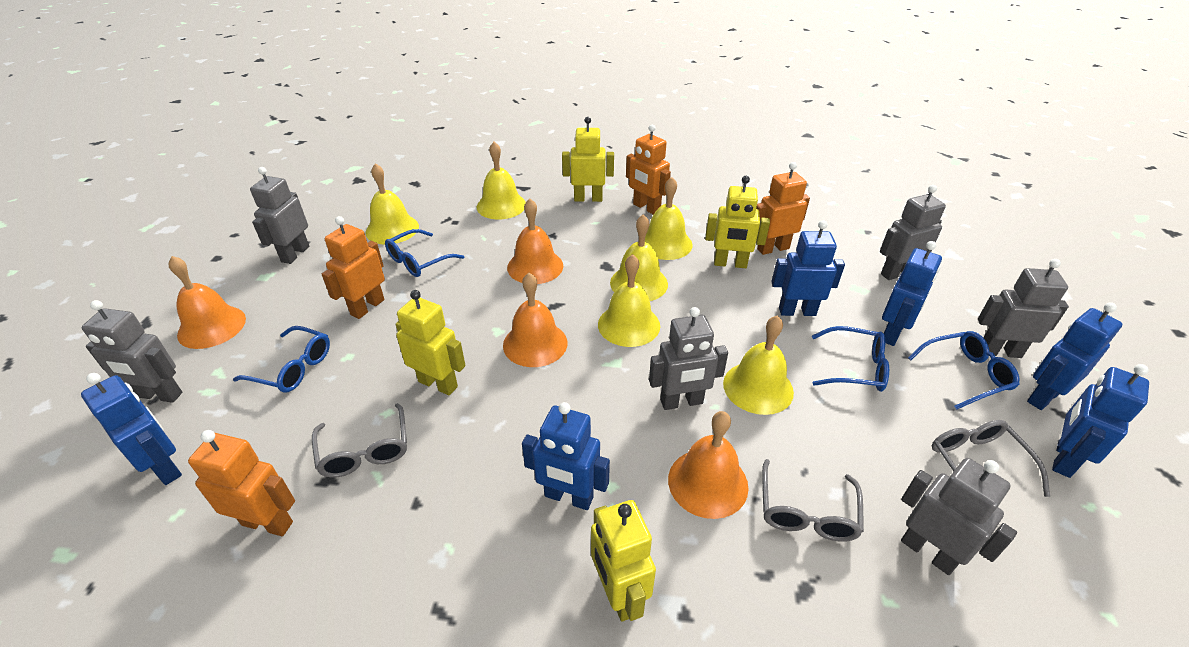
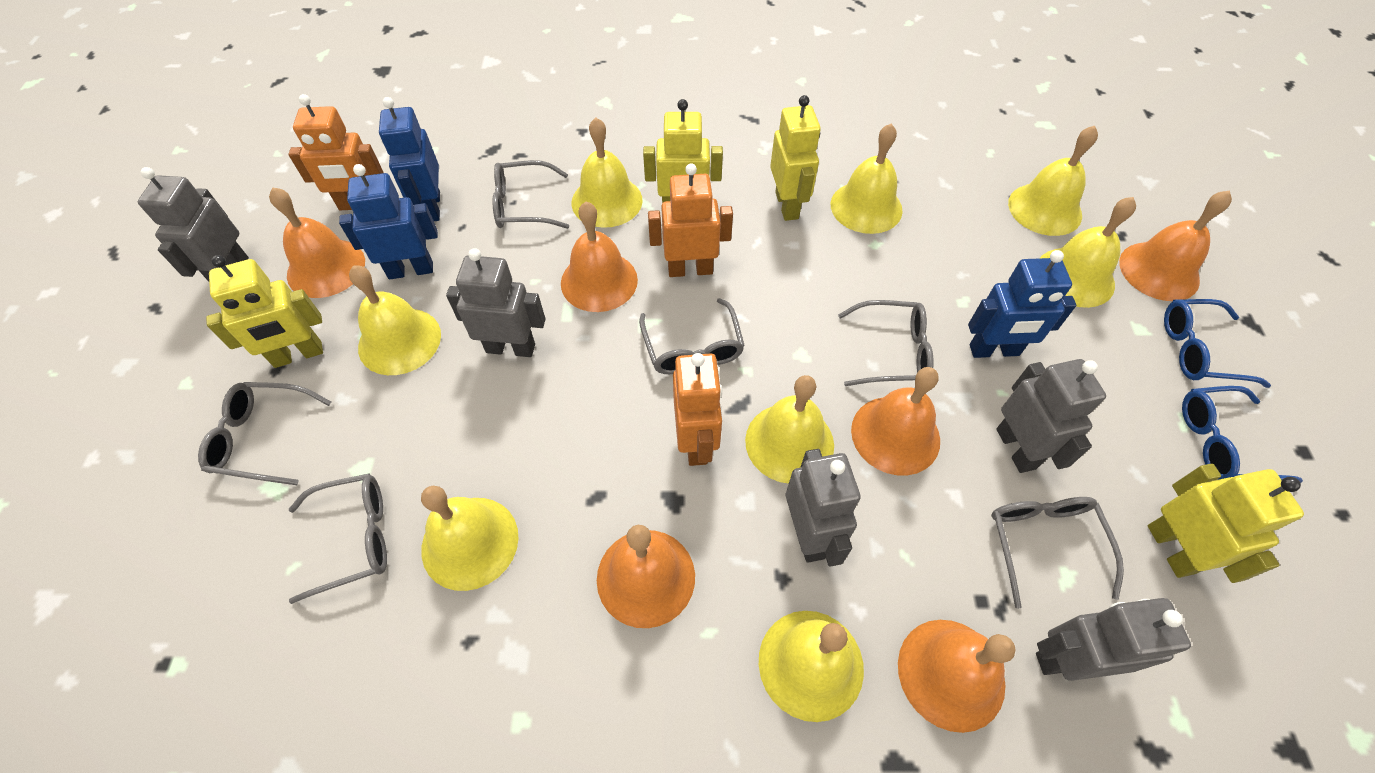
blue glasses: [233,326,330,393] [385,229,464,277] [812,326,889,392] [908,331,1020,410] = 4 -> [1164,299,1271,388] [1182,386,1303,483] = 2
blue robot: [81,373,182,485] [522,402,610,510] [771,220,845,316] [882,241,942,346] [1027,302,1123,410] [1052,364,1149,478] = 6 -> [339,164,438,279] [379,97,440,221] [968,250,1076,358] = 3
grey glasses: [312,403,407,478] [762,459,864,542] [932,420,1050,497] = 3 -> [198,382,331,485] [289,473,387,604] [493,160,569,229] [639,298,745,374] [838,300,934,386] [991,497,1124,609] = 6
grey robot: [82,300,182,403] [250,167,309,264] [649,307,728,410] [880,185,946,280] [901,458,1017,575] [978,259,1069,358] = 6 -> [138,167,249,282] [446,248,545,357] [786,449,861,567] [996,359,1106,473] [1036,598,1191,681] = 5
orange bell: [169,256,246,349] [503,273,567,367] [507,199,563,284] [668,411,749,519] = 4 -> [269,187,365,298] [561,202,638,312] [597,525,695,628] [851,367,940,475] [898,620,1016,733] [1119,191,1232,301] = 6
orange robot: [188,430,295,536] [322,216,385,319] [626,125,671,215] [756,162,810,255] = 4 -> [288,94,383,210] [648,163,733,277] [673,353,722,466] = 3
yellow bell: [365,163,419,244] [477,142,526,219] [598,254,660,347] [610,214,668,301] [645,177,693,260] [723,315,794,415] = 6 -> [349,265,441,375] [421,486,519,591] [571,118,643,228] [745,375,834,484] [759,611,864,722] [831,124,903,234] [1008,126,1098,236] [1040,197,1136,308] = 8

